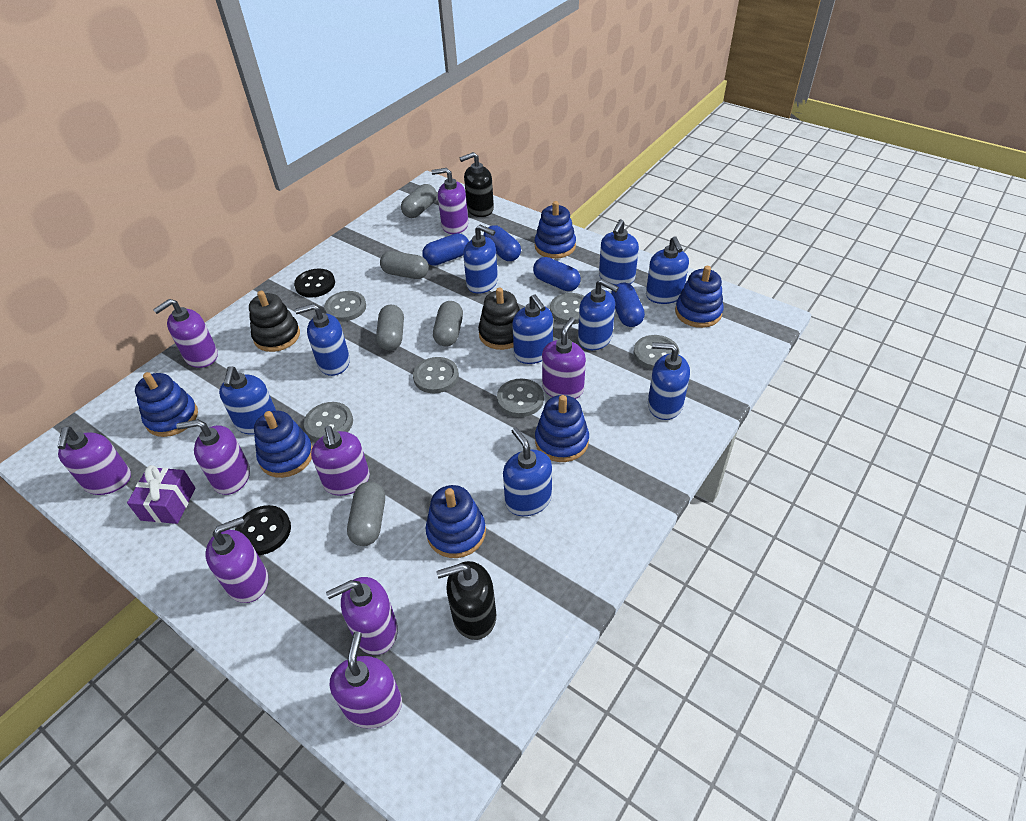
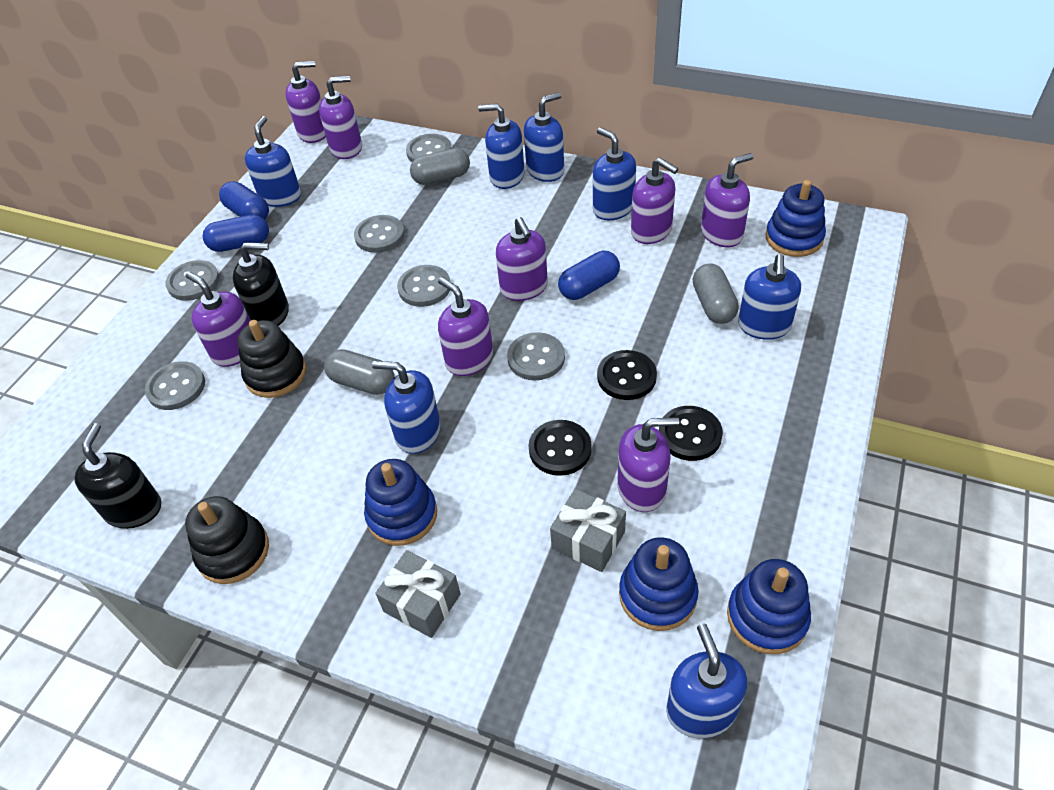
black button: [235,505,291,555] [294,269,335,298] = 2 -> [528,420,592,476] [597,350,657,400] [659,406,723,461] = 3
blue capsule: [422,233,469,266] [483,225,521,261] [533,257,581,291] [611,283,645,327] = 4 -> [203,215,269,252] [219,181,269,220] [558,251,620,300] = 3
blue soap dispenser: [219,366,276,435] [295,304,350,376] [463,225,498,294] [503,428,552,516] [512,294,553,364] [578,279,619,350] [599,219,639,286] [646,236,689,304] [648,342,690,420] = 9 -> [245,116,301,207] [372,361,441,454] [478,104,525,189] [524,92,564,182] [593,128,636,220] [666,624,747,738] [738,254,801,340] = 7
blue stacking toy: [135,372,198,437] [254,411,313,478] [426,485,486,558] [535,201,576,259] [535,395,589,462] [675,266,724,328] = 6 -> [364,459,437,546] [619,537,699,631] [727,559,811,654] [766,180,826,257] = 4
grey capsule: [347,481,385,546] [376,305,404,351] [380,251,429,279] [401,184,437,218] [433,301,463,347] = 5 -> [324,349,395,395] [410,148,470,185] [693,263,739,324] = 3
grey gift: none = 0 -> [375,550,461,638] [550,489,626,572] = 2
purple gift: [127,465,195,524] = 1 -> none = 0
purple soap dispenser: [57,427,131,495] [153,299,218,368] [176,419,250,495] [205,517,268,603] [311,426,370,496] [326,577,398,655] [330,632,402,729] [431,168,468,234] [542,317,586,399] = 9 -> [186,272,250,367] [285,61,326,143] [319,76,362,159] [438,277,493,376] [496,217,548,301] [617,417,679,512] [631,158,678,244] [701,153,754,247] = 8

